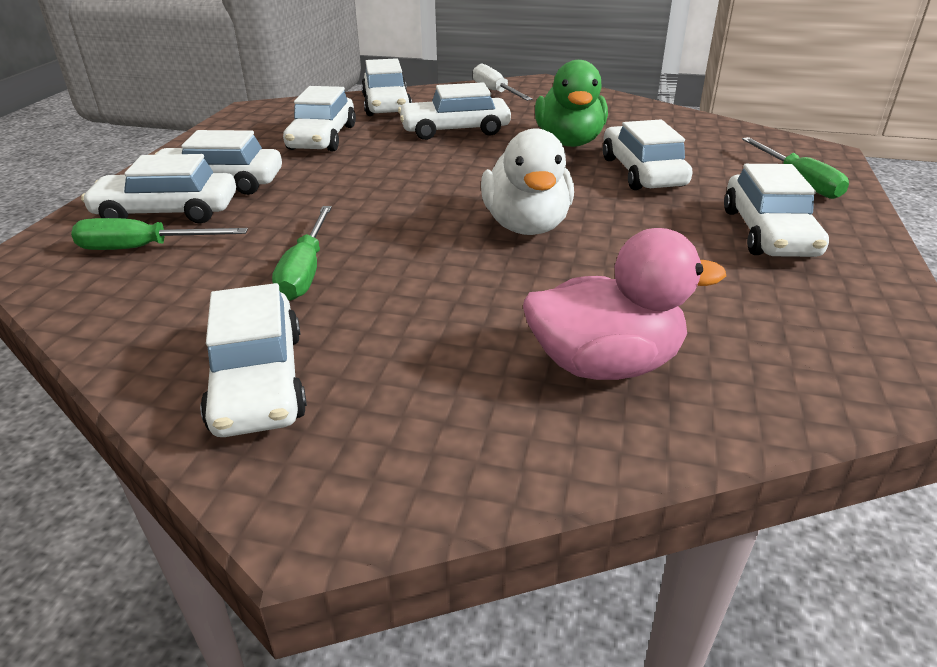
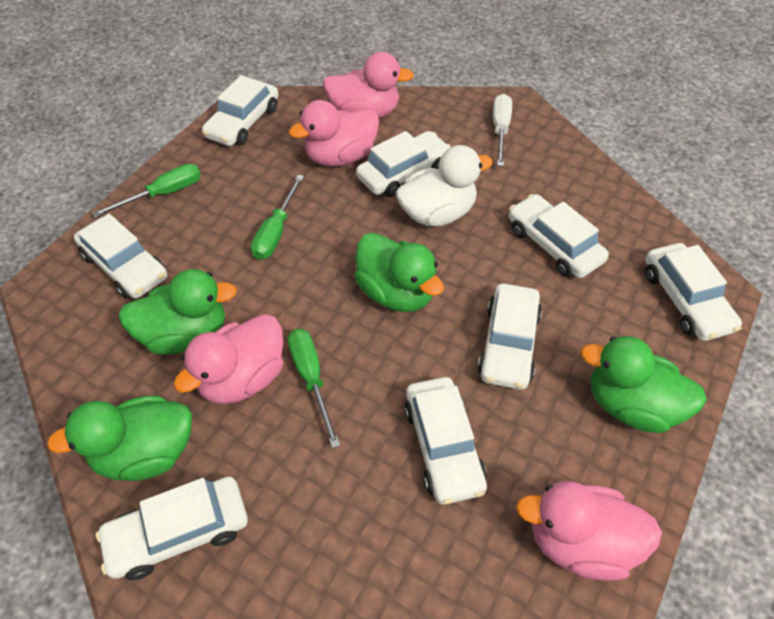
green duck: [535,60,608,147] = 1 -> [47,396,192,481] [118,269,237,355] [355,233,444,312] [580,336,707,433] = 4
pink duck: [523,228,726,380] = 1 -> [174,314,283,404] [289,100,379,167] [323,52,414,118] [516,481,662,581] = 4

